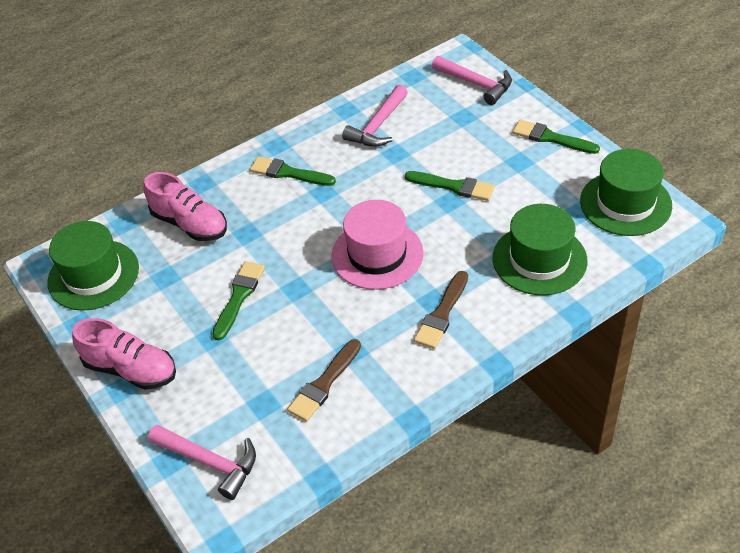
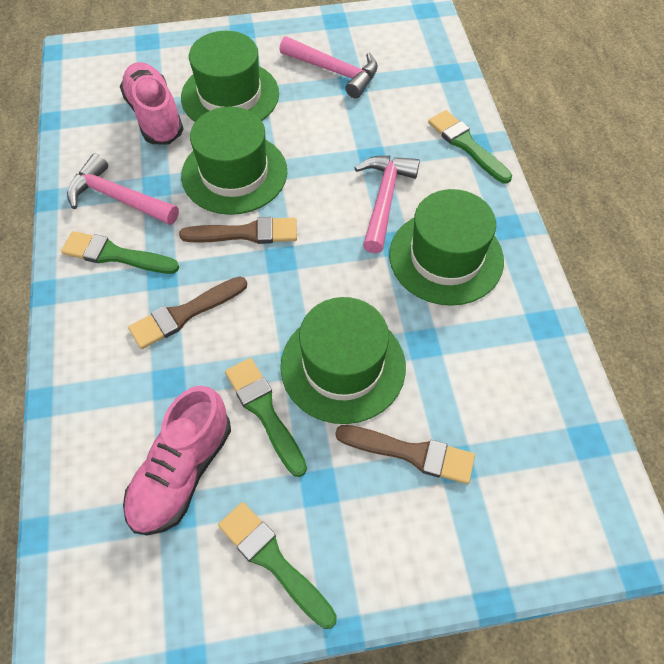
brown brush: [287,339,361,421] [414,271,468,349] = 2 -> [128,276,247,349] [179,217,297,244] [335,425,475,484] = 3
green hat: [47,221,139,311] [493,204,588,295] [580,149,672,236] = 3 -> [181,31,279,122] [181,107,287,215] [280,297,406,424] [389,189,504,306] = 4
pink hat: [331,200,424,290] = 1 -> none = 0

